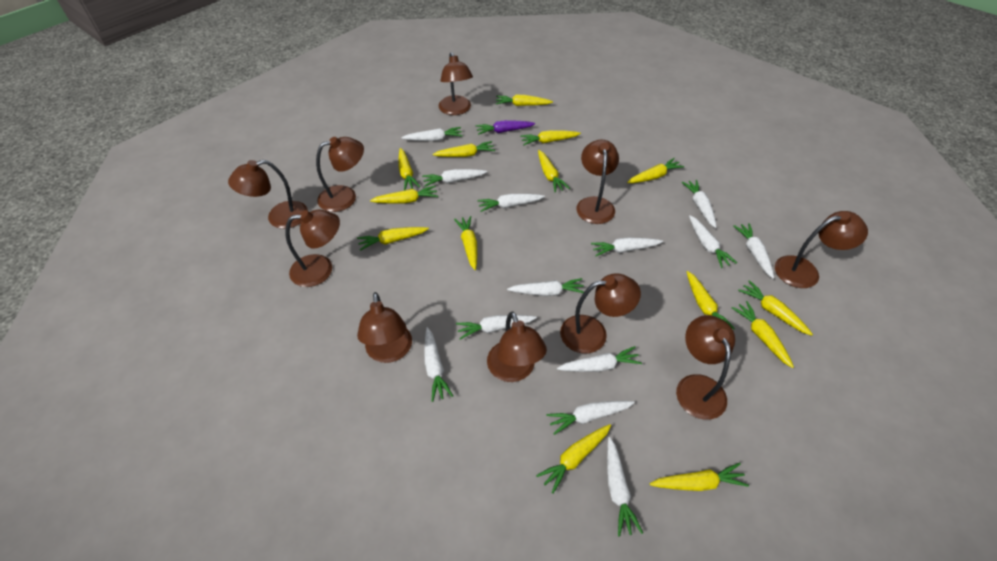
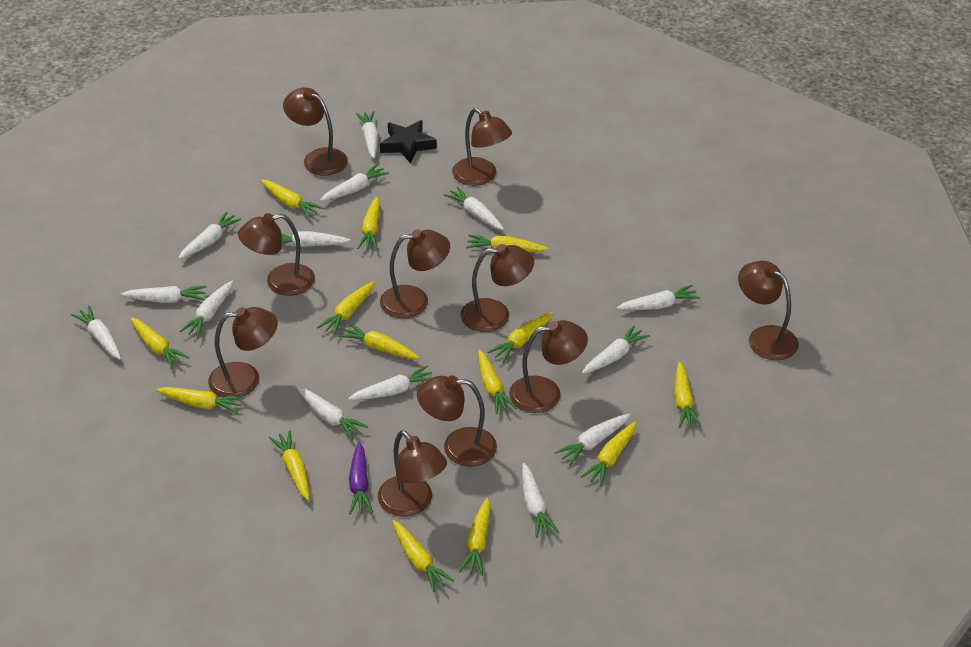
black star: none = 0 -> [380,120,437,163] = 1
white carrot: [401,127,463,141] [422,169,487,186] [424,327,453,402] [456,315,537,339] [477,194,545,212] [507,278,584,296] [547,401,635,435] [557,346,642,372] [591,237,663,256] [607,437,643,537] [682,180,717,228] [689,216,737,268] [733,223,774,279] = 13 -> [71,306,121,359] [121,286,206,303] [178,212,242,259] [180,281,233,338] [281,231,350,247] [297,387,368,440] [320,164,389,201] [348,365,432,400] [356,111,378,158] [443,187,504,230] [522,463,559,538] [555,414,630,466] [582,325,650,374] [617,285,700,310] = 14

